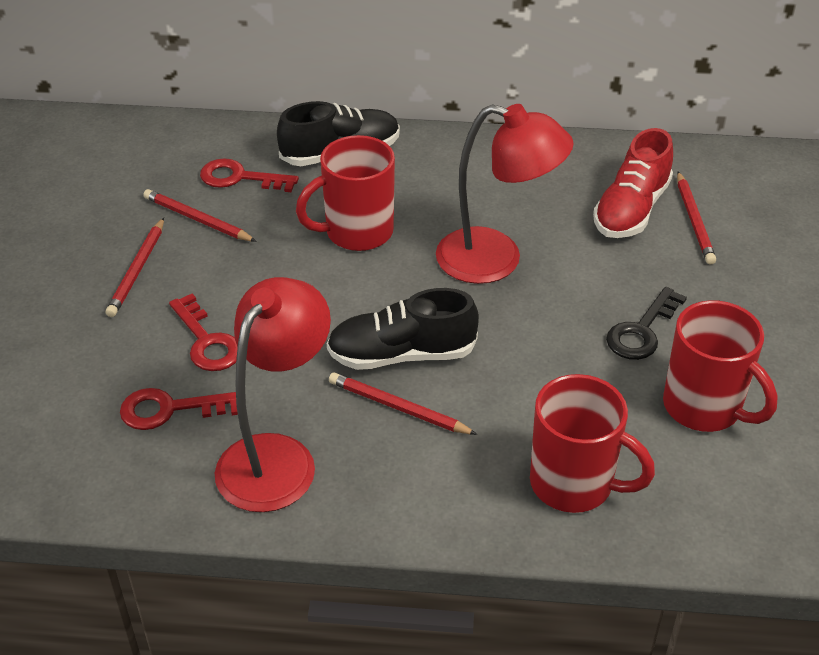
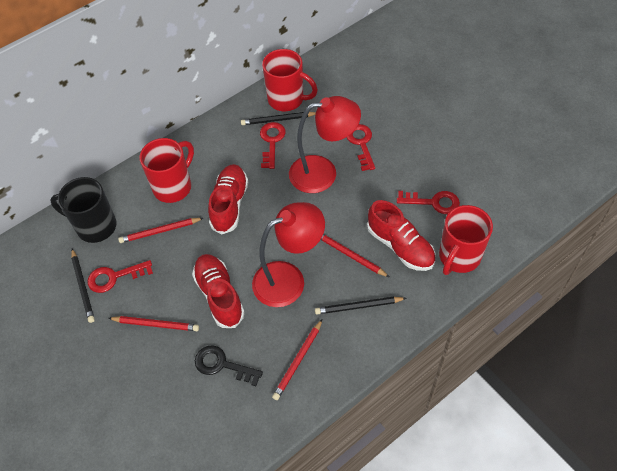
black mug: none = 0 -> [50,177,117,243] = 1
black pencil: none = 0 -> [71,249,95,323] [241,112,316,125] [315,297,406,315] = 3
black shoe: [277,101,400,166] [327,288,479,370] = 2 -> none = 0
red key: [120,388,238,430] [169,294,238,371] [200,158,299,192] = 3 -> [88,260,153,293] [260,122,286,169] [347,124,375,171] [397,191,460,214] = 4
red shoe: [593,128,673,238] = 1 -> [192,254,245,328] [208,164,248,235] [367,200,435,271] = 3

